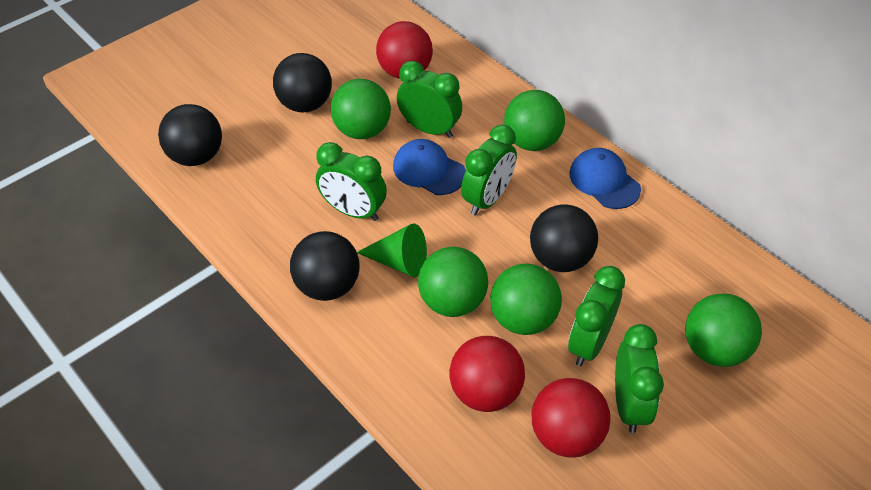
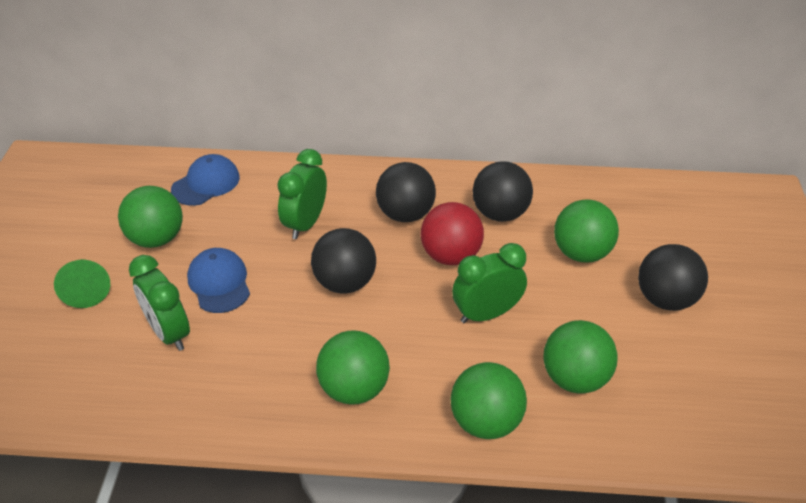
green clock: [316,142,387,221] [397,61,462,138] [461,124,517,215] [568,266,625,366] [615,324,664,433] = 5 -> [129,255,190,351] [277,149,327,239] [452,243,527,323] = 3
red ball: [376,21,433,79] [449,336,525,412] [532,378,611,458] = 3 -> [421,202,484,265] = 1

